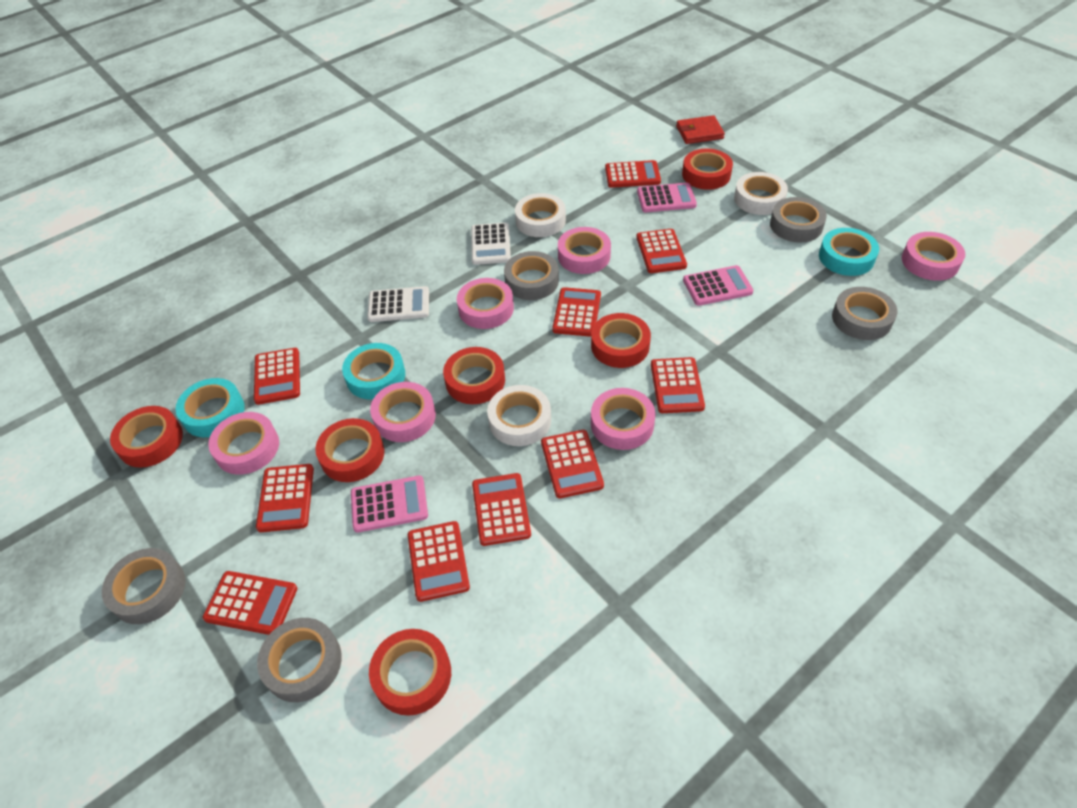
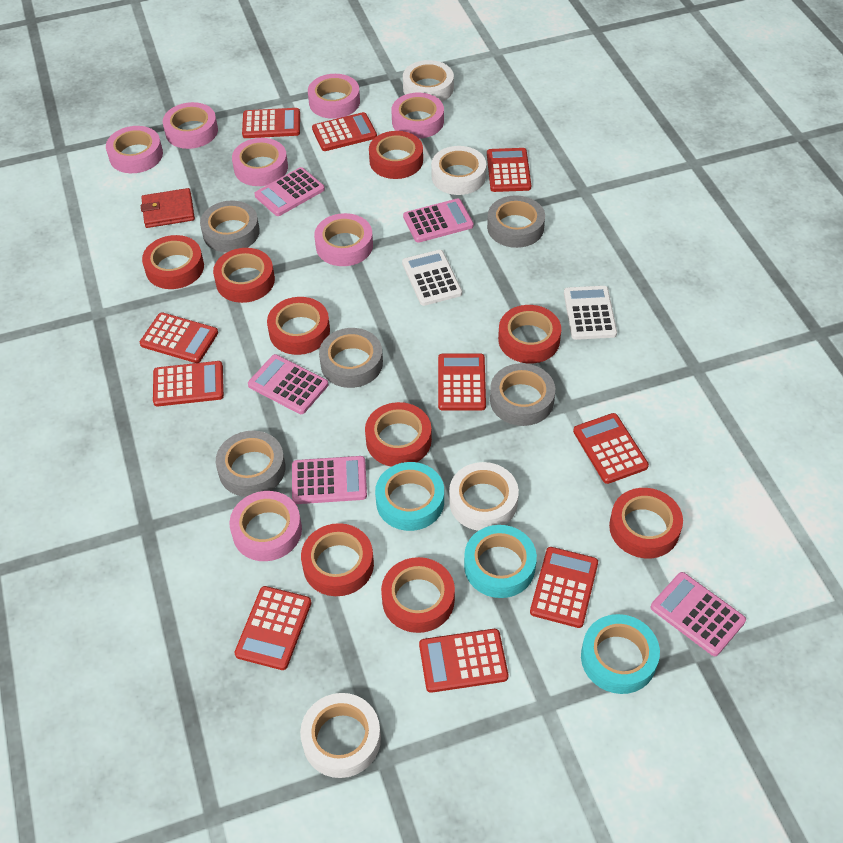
pink calculator: [351,476,428,533] [637,183,697,212] [683,265,753,306] = 3 -> [248,354,328,414] [254,167,325,216] [292,456,367,504] [403,198,474,243] [651,572,746,656] = 5
pink tape: [208,412,279,475] [370,382,436,442] [457,278,514,329] [558,227,611,274] [591,388,656,450] [902,232,965,281] = 6 -> [106,126,163,173] [163,102,218,149] [229,491,302,561] [232,138,288,186] [308,74,360,119] [314,213,373,266] [391,93,444,139] = 7
red tape: [110,406,183,468] [315,418,384,482] [369,629,451,716] [443,347,505,404] [591,313,651,368] [682,149,733,190] = 6 -> [142,235,204,289] [213,248,275,303] [267,297,330,355] [301,523,374,596] [365,402,432,467] [369,131,423,179] [381,557,455,633] [498,305,561,364] [609,488,683,558] = 9
white tape: [487,385,551,446] [515,193,566,237] [734,172,788,215] = 3 -> [300,693,381,778] [403,60,454,102] [431,146,486,195] [449,462,519,531] = 4

